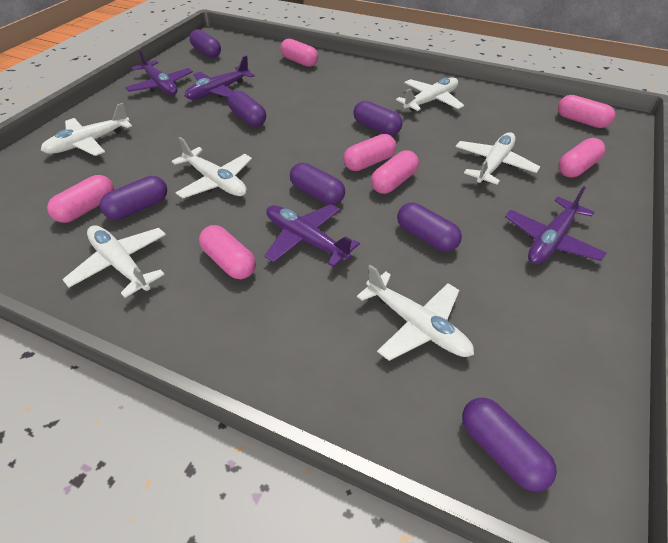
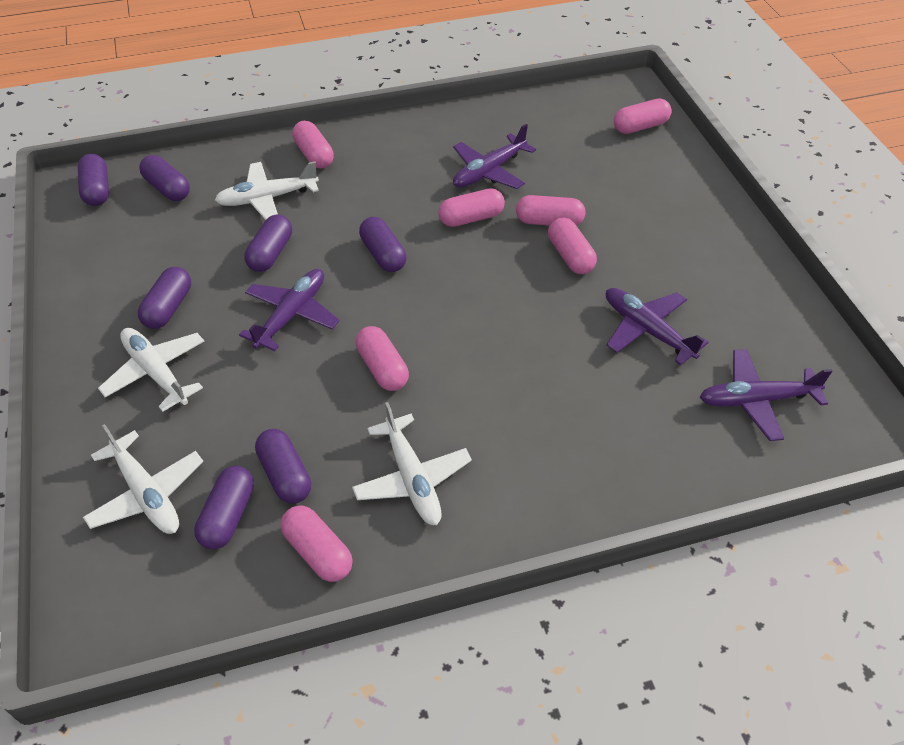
white plane: [41,103,132,156] [62,225,166,298] [172,137,252,198] [357,265,474,361] [396,78,464,111] [456,132,540,185] = 6 -> [83,424,203,534] [98,328,204,412] [215,161,319,220] [352,402,472,525] = 4

